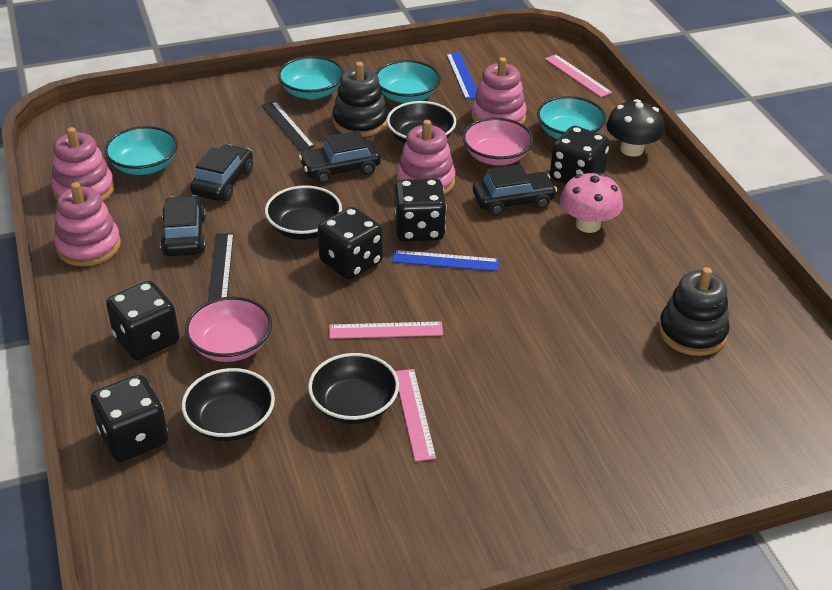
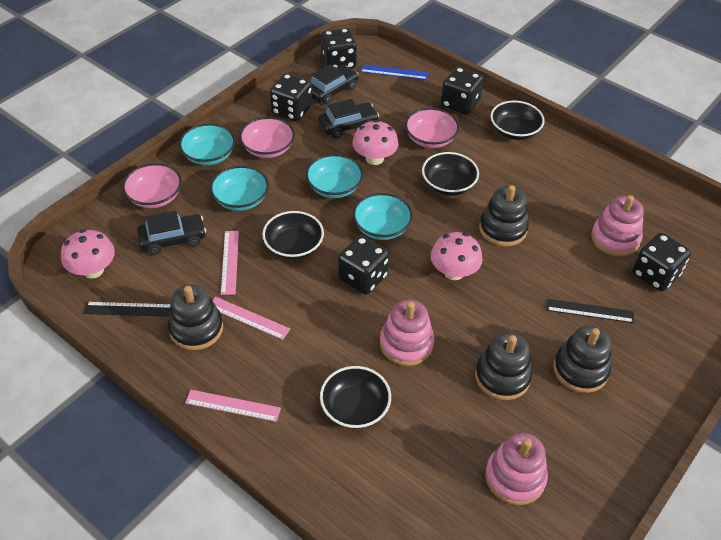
black car: [160,195,206,256] [190,144,253,201] [299,130,381,184] [473,164,557,216] = 4 -> [137,211,206,255] [310,64,359,104] [318,99,379,138] = 3
black mushroom: [606,99,665,157] = 1 -> none = 0
black stacking toy: [332,62,388,137] [659,267,730,356] = 2 -> [168,284,223,350] [475,332,532,400] [479,185,529,247] [553,326,611,393] = 4
blue ruler: [392,250,499,271] [446,52,477,99] = 2 -> [360,65,428,80] = 1
pink bowl: [185,297,272,362] [462,118,534,165] = 2 -> [122,163,182,208] [239,117,295,158] [405,108,459,148] = 3
pink mushroom: [560,173,623,233] = 1 -> [61,229,115,279] [353,120,399,165] [431,232,483,280] = 3
pink stacking toy: [51,127,114,201] [54,182,121,266] [396,120,455,195] [471,57,527,124] = 4 -> [380,300,434,366] [485,432,548,505] [591,195,644,257] = 3

